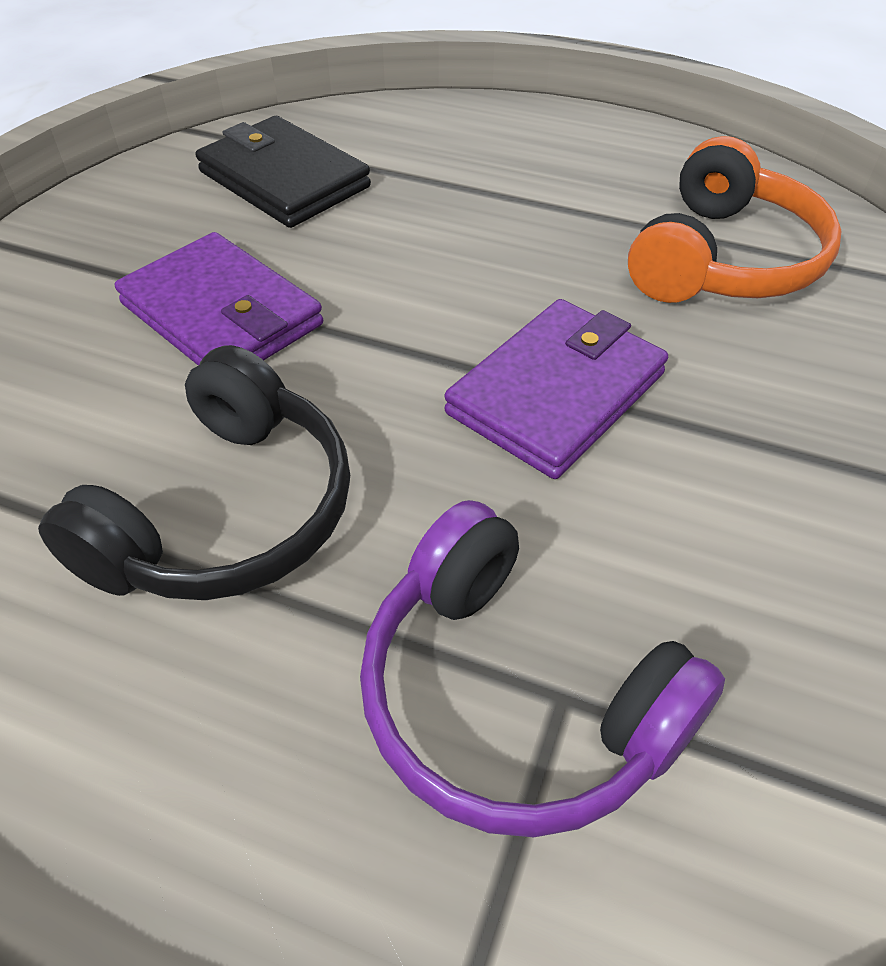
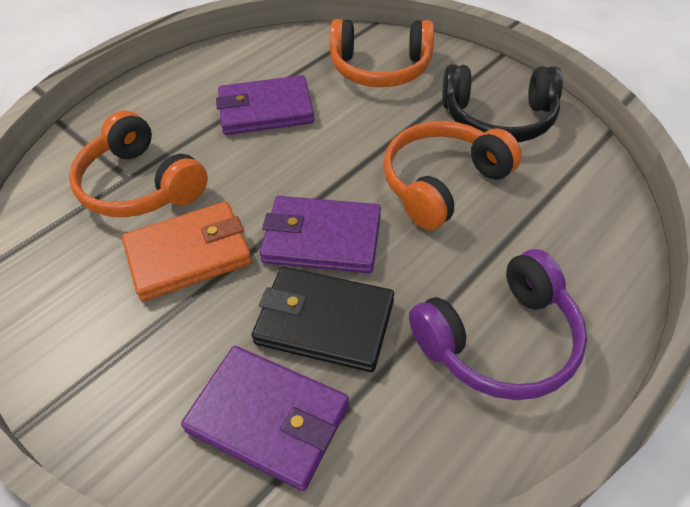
orange headphones: [628,136,842,303] = 1 -> [69,110,208,217] [330,19,434,87] [383,121,522,230] = 3
orange wallet: none = 0 -> [122,201,252,301] = 1
purple wallet: [115,232,323,366] [445,299,668,479] = 2 -> [181,346,349,491] [216,75,315,135] [260,196,381,273] = 3

